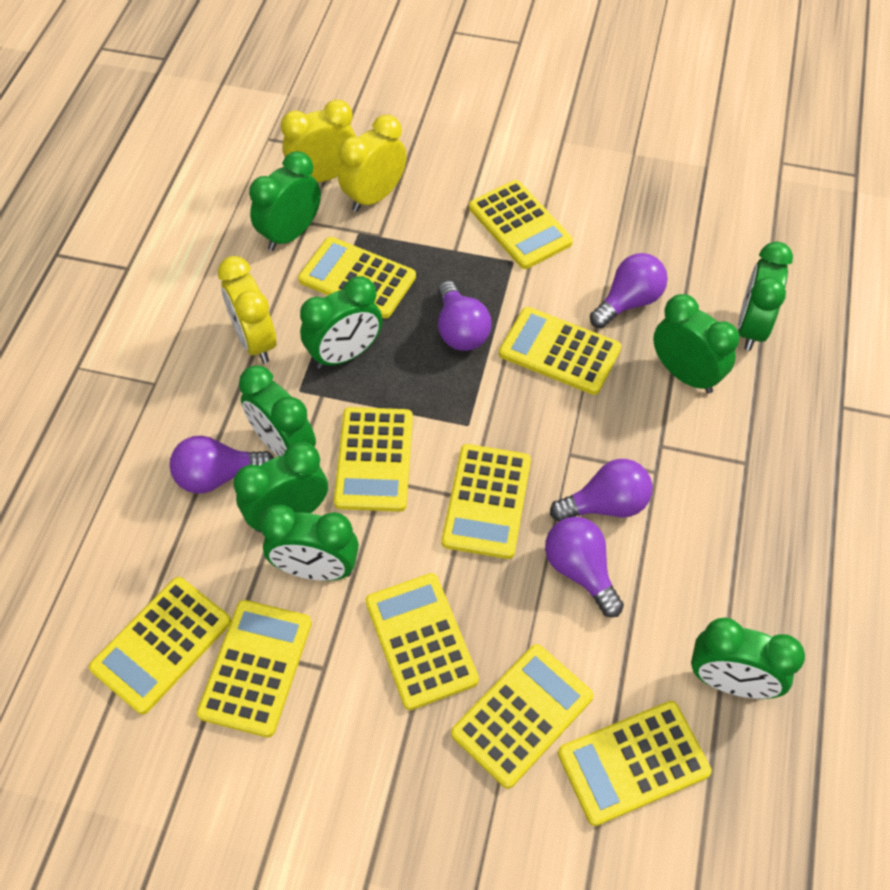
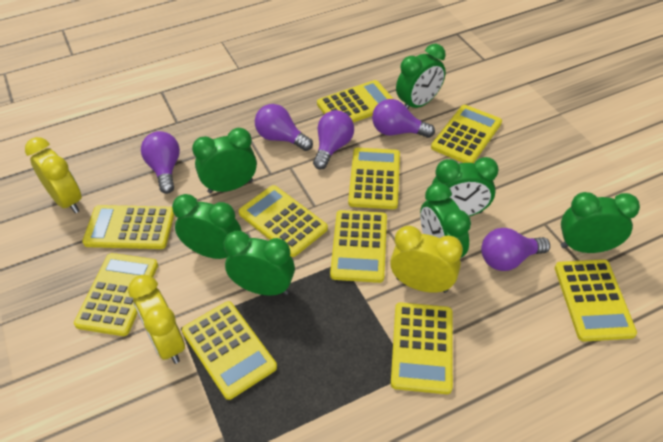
green clock: [233,442,328,532] [239,365,316,456] [249,151,321,251] [260,505,359,581] [300,276,382,369] [653,294,739,394] [691,617,805,699] [738,242,793,351] = 8 -> [172,194,242,259] [192,128,257,193] [223,231,295,295] [396,44,446,109] [420,183,471,258] [432,157,499,216] [561,192,640,253] = 7

